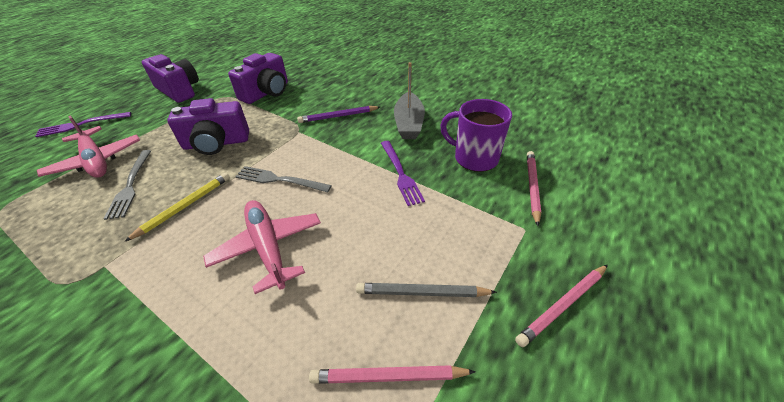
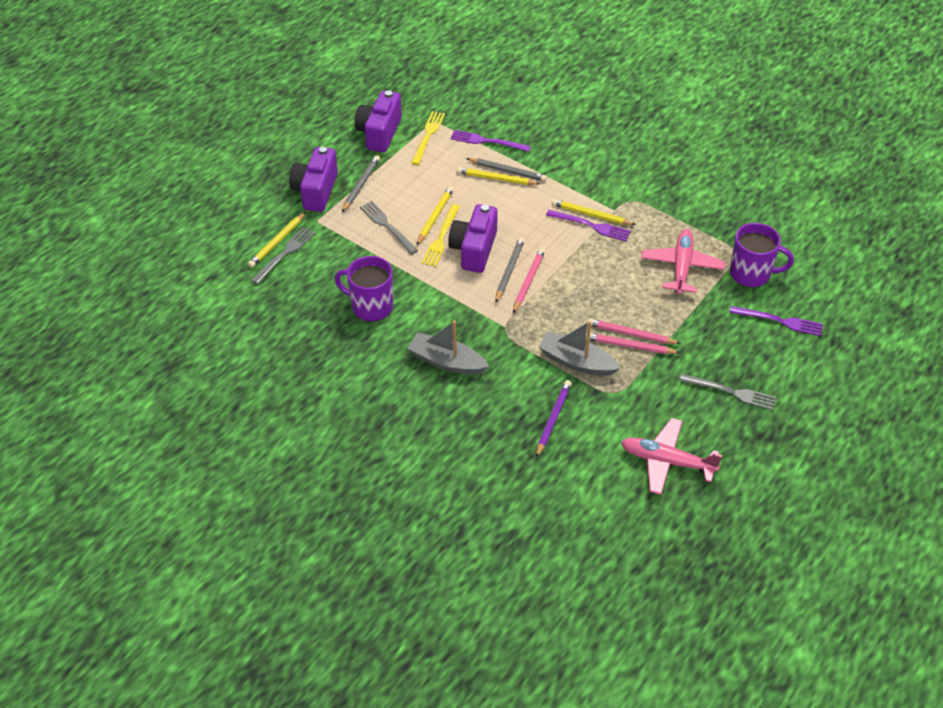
grey boat: [394,62,425,139] = 1 -> [407,320,489,375] [538,321,621,376] = 2
grey fork: [104,150,151,220] [235,166,332,193] = 2 -> [251,227,315,284] [360,201,418,255] [679,374,776,410] = 3
grey pencil: [356,283,497,297] = 1 -> [342,155,380,212] [466,158,547,182] [495,237,525,302] = 3
purple fork: [35,112,131,137] [381,141,425,206] = 2 -> [450,130,531,152] [546,210,631,241] [729,306,823,336] = 3
purple mug: [440,99,512,172] = 1 -> [335,256,393,321] [730,223,794,287] = 2
yellow fork: none = 0 -> [411,111,445,165] [422,204,460,267] = 2
yellow pencil: [124,173,230,242] = 1 -> [248,212,306,268] [417,186,454,245] [457,167,540,185] [552,199,636,225] = 4

